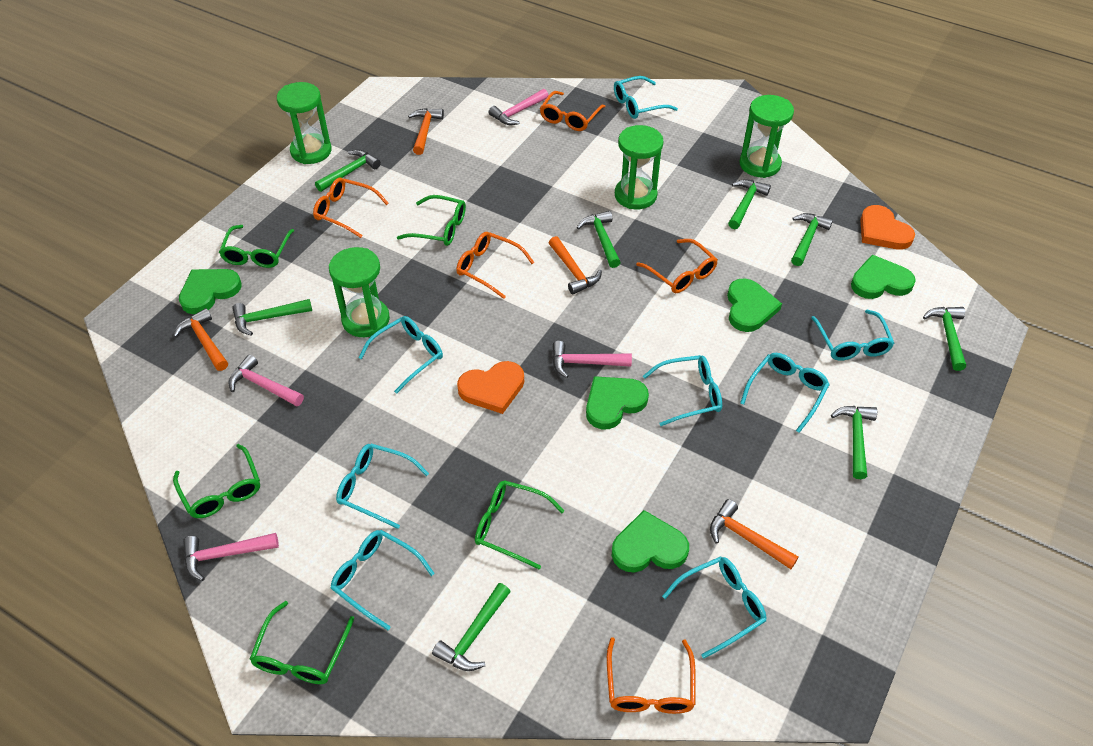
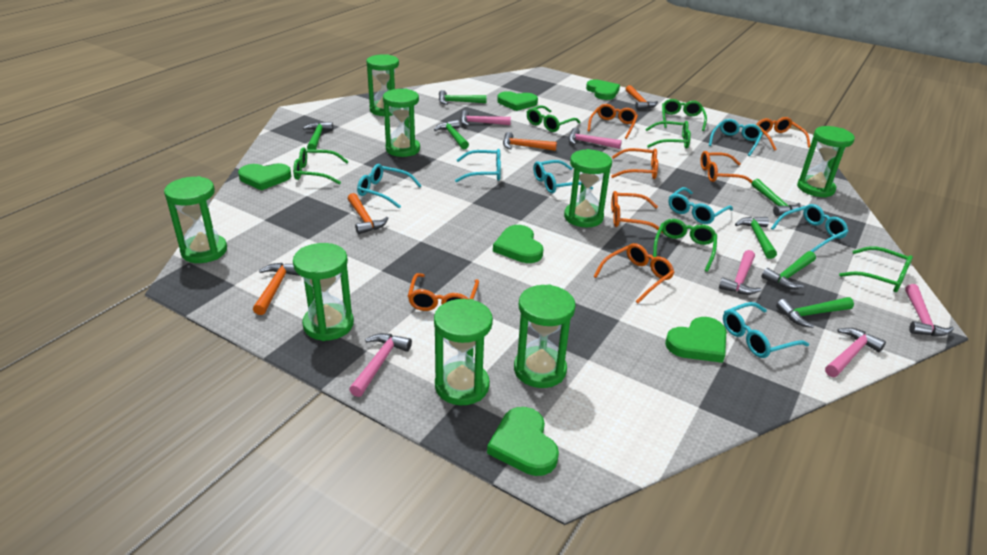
green glasses: [173,444,260,518] [219,225,294,268] [250,601,355,684] [397,195,466,246] [475,480,565,569] = 5 -> [293,148,349,185] [527,105,581,132] [645,121,691,149] [653,219,717,272] [662,99,707,131] [839,246,913,292] = 6
green hammer: [232,299,312,336] [315,150,381,192] [432,583,511,671] [577,211,621,268] [728,179,771,229] [791,213,833,266] [831,406,877,479] [923,307,966,371] = 8 -> [303,122,333,150] [434,120,469,150] [439,90,487,105] [735,217,777,259] [752,179,800,216] [762,251,816,289] [776,297,854,328] = 7
green heart: [179,269,242,314] [586,376,649,429] [612,510,689,572] [727,278,782,332] [851,255,916,299] = 5 -> [238,163,291,190] [487,407,559,476] [493,225,543,263] [497,91,538,111] [586,80,620,100] [665,317,726,363] = 6
green hourglass: [277,82,332,164] [329,247,390,337] [615,125,664,209] [740,95,794,178] = 4 -> [164,176,227,263] [293,243,354,341] [366,54,399,116] [383,89,420,157] [434,299,493,405] [514,284,576,388] [564,149,612,227] [797,126,855,198] = 8
orange glasses: [313,178,388,238] [456,232,534,299] [540,91,606,131] [607,637,696,714] [636,239,718,293] = 5 -> [408,273,479,311] [587,104,638,139] [593,243,675,303] [611,148,658,179] [611,191,663,233] [700,151,753,184] [756,117,810,151] = 7
orange heart: [457,361,524,414] [860,205,915,250] = 2 -> none = 0
pink hammer: [183,533,279,581] [229,355,304,406] [489,89,549,125] [553,341,632,378] = 4 -> [349,333,412,397] [460,110,511,126] [568,128,622,149] [719,250,761,295] [825,328,886,377] [905,284,954,336] = 6
turquoise glasses: [331,530,435,630] [336,443,429,529] [358,316,443,394] [614,76,678,119] [643,355,722,426] [662,556,766,658] [740,353,830,433] [811,310,894,361] = 8 -> [357,164,422,208] [455,149,501,182] [533,160,593,193] [668,187,733,224] [709,119,763,156] [723,302,809,358] [771,204,849,252] = 7

